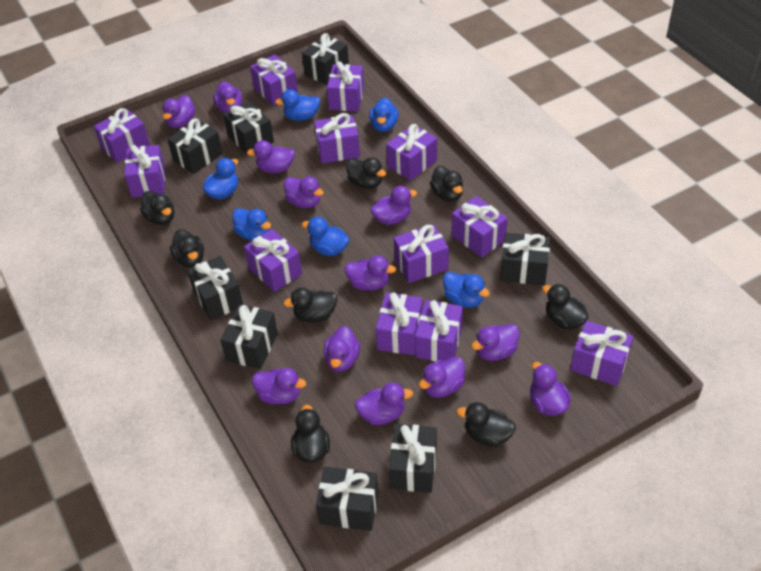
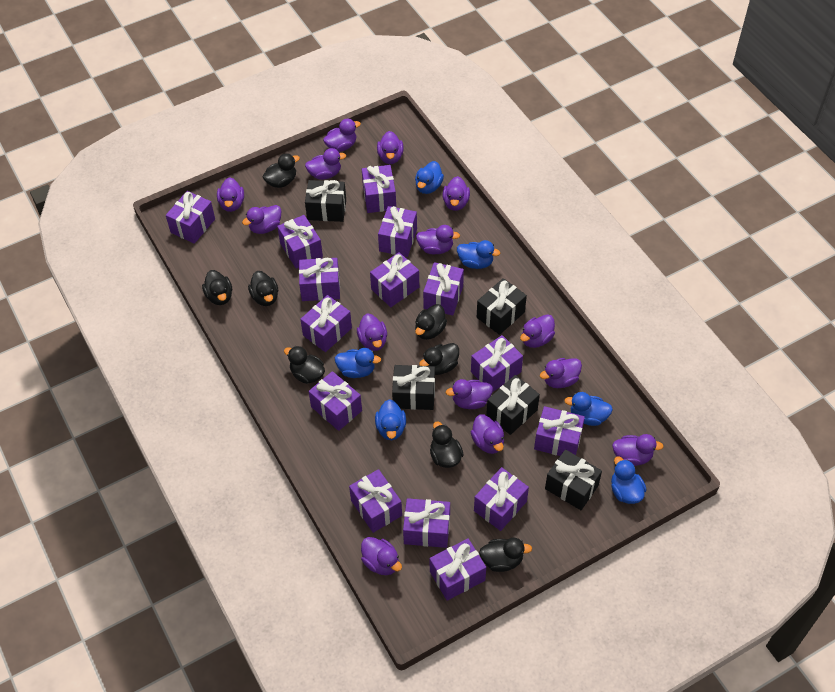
black gift: [167,118,223,174] [187,256,243,321] [220,304,278,369] [223,101,274,155] [302,33,349,85] [316,467,379,531] [388,424,437,493] [500,233,550,285] = 8 -> [305,180,346,222] [392,365,435,410] [477,278,527,335] [486,375,540,435] [545,449,602,510] = 5
purple duck: [162,95,195,128] [213,81,242,113] [247,140,295,173] [252,368,306,404] [284,176,324,208] [324,326,360,372] [345,255,396,291] [355,383,413,425] [371,186,417,225] [419,357,465,398] [471,324,520,361] [530,362,571,416] = 12 -> [217,177,244,212] [242,205,281,234] [305,148,346,180] [323,119,361,152] [357,314,387,351] [361,537,402,575] [377,131,404,164] [416,225,460,254] [443,176,470,211] [446,379,493,409] [471,414,504,454] [520,314,555,348] [540,358,582,388] [612,434,664,466] = 14
purple gift: [94,108,150,163] [125,145,165,197] [244,229,302,292] [250,55,298,106] [314,113,360,164] [327,61,364,111] [376,292,423,355] [386,124,437,181] [394,224,449,283] [415,300,463,362] [451,196,508,258] [570,321,634,386] = 12 -> [166,191,215,244] [277,215,323,269] [299,258,340,301] [300,295,352,352] [309,371,362,431] [349,469,402,533] [362,165,396,213] [370,252,419,307] [378,206,417,257] [403,498,450,548] [423,262,464,315] [430,538,486,601] [471,335,523,392] [474,467,529,531] [534,406,585,456] = 15

